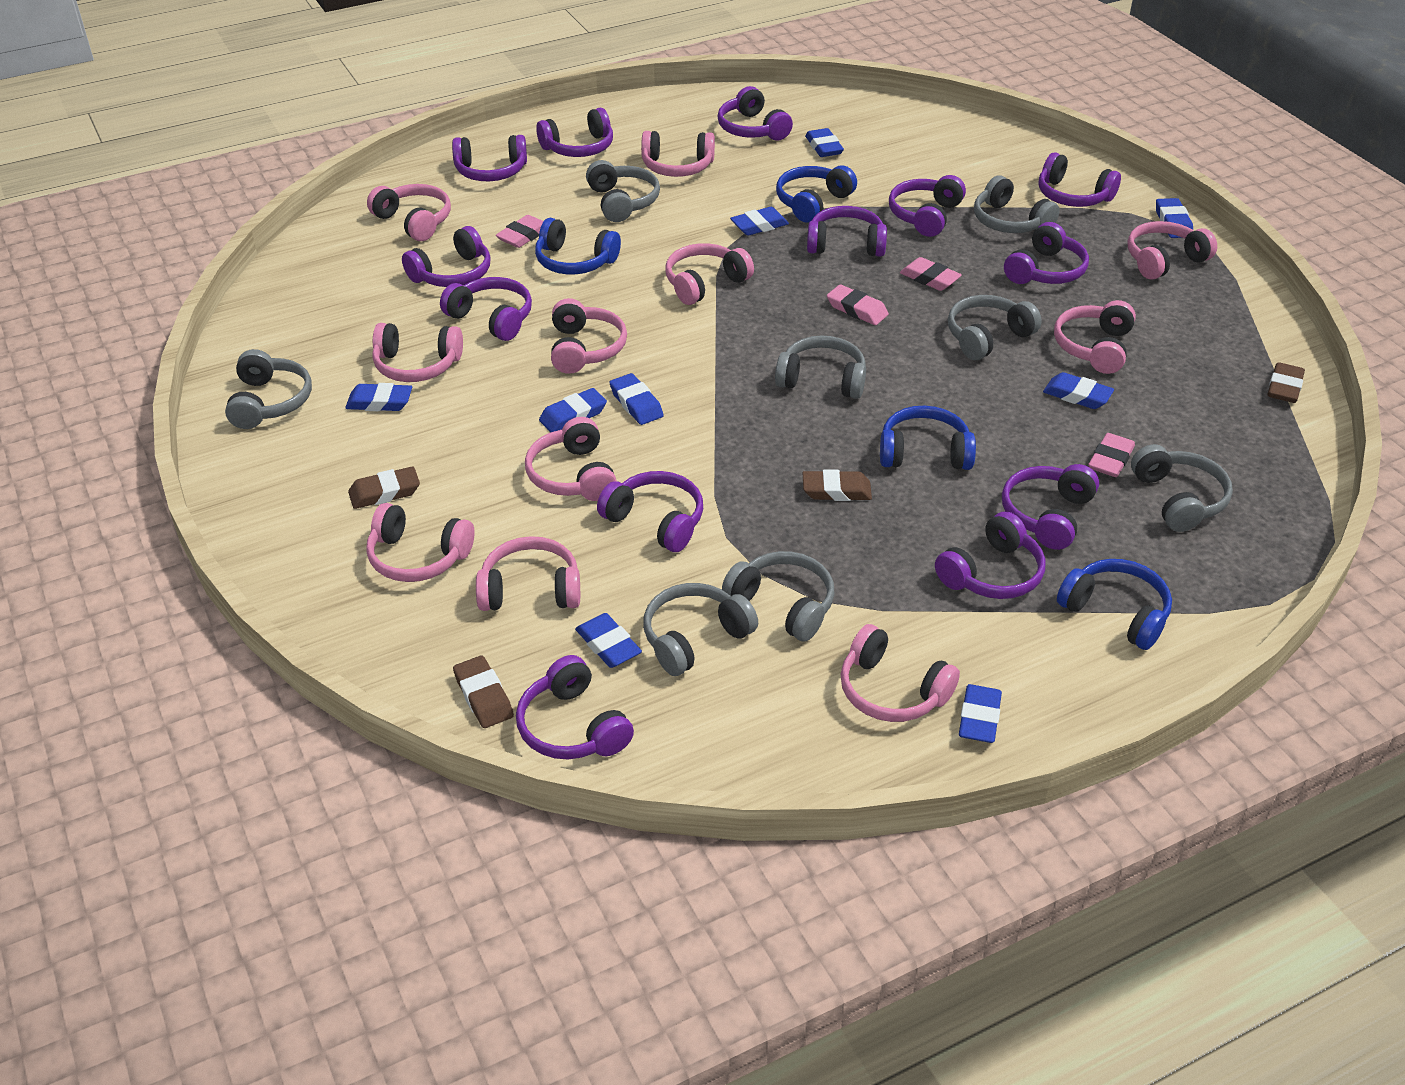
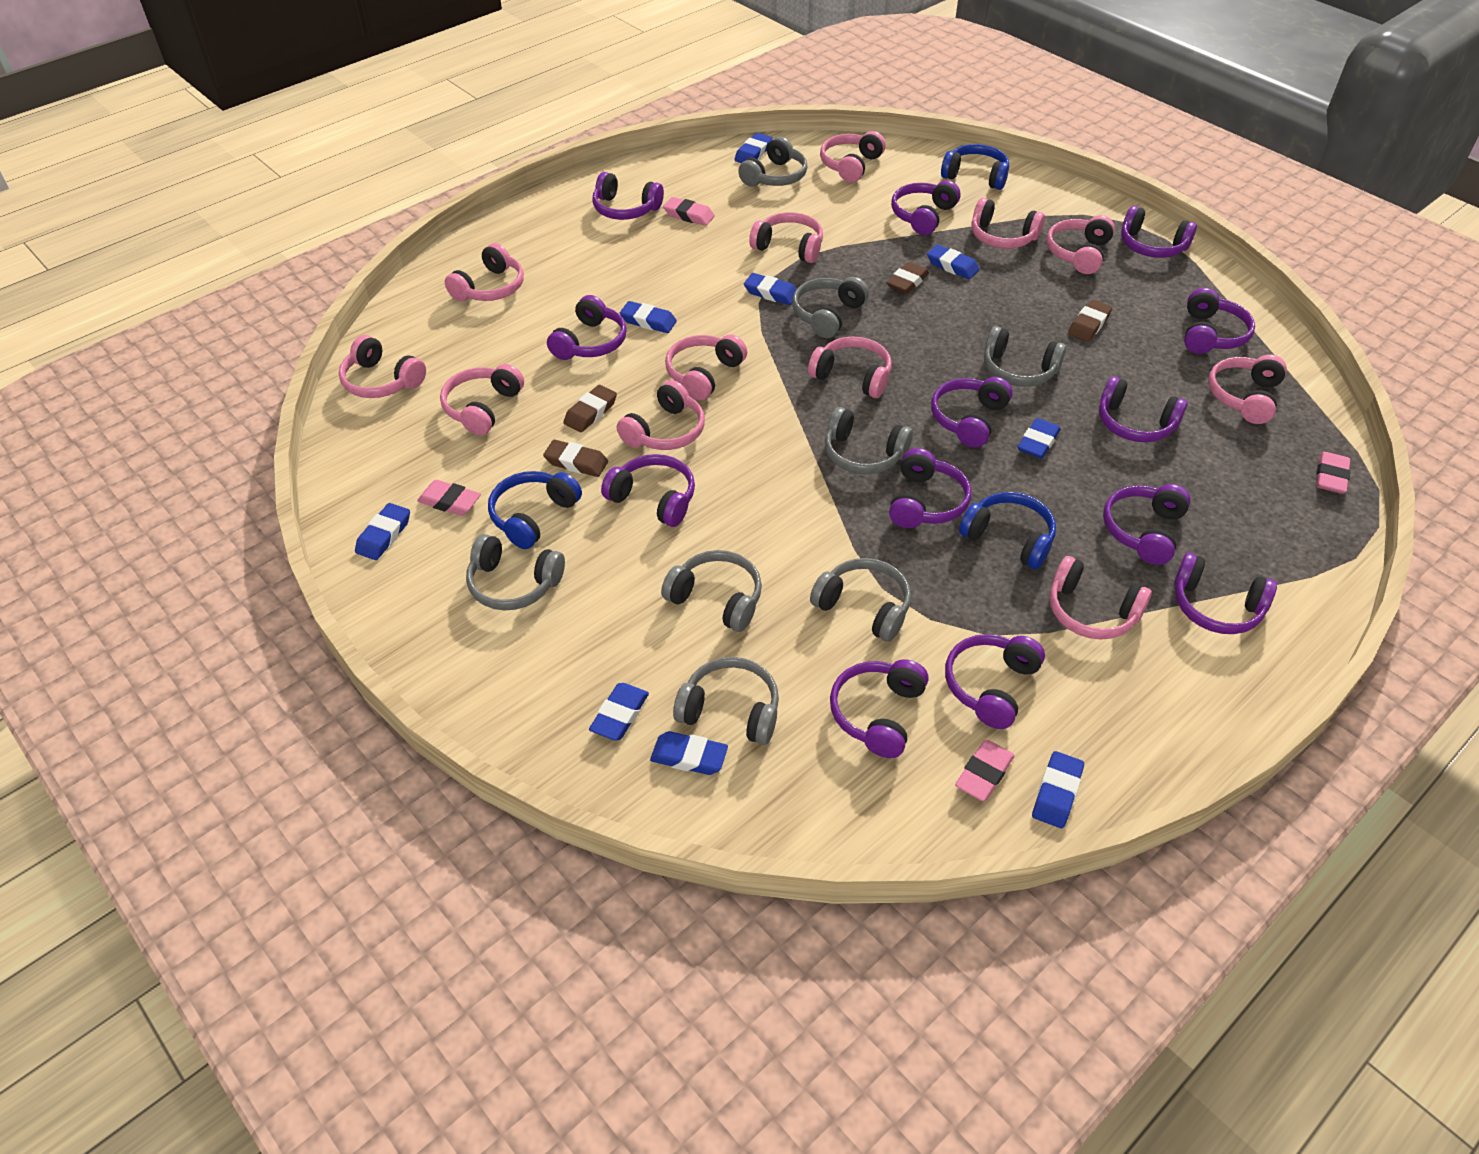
blue headphones: [535,218,621,274] [776,166,857,222] [880,406,976,470] [1057,559,1172,650] = 4 -> [488,471,582,549] [941,144,1009,190] [959,492,1056,569] = 3
pink headphones: [366,503,475,582] [367,184,451,241] [372,323,463,382] [476,536,580,611] [525,417,617,501] [551,298,627,374] [641,131,715,177] [665,243,754,305] [841,624,960,722] [1054,300,1136,374] [1127,221,1217,280] = 11 -> [339,335,426,398] [440,364,524,435] [445,243,524,302] [617,380,705,450] [665,335,747,400] [749,212,823,263] [808,336,891,398] [820,131,886,182] [971,198,1045,249] [1046,215,1115,274] [1050,556,1152,640] [1208,354,1287,424] = 12

